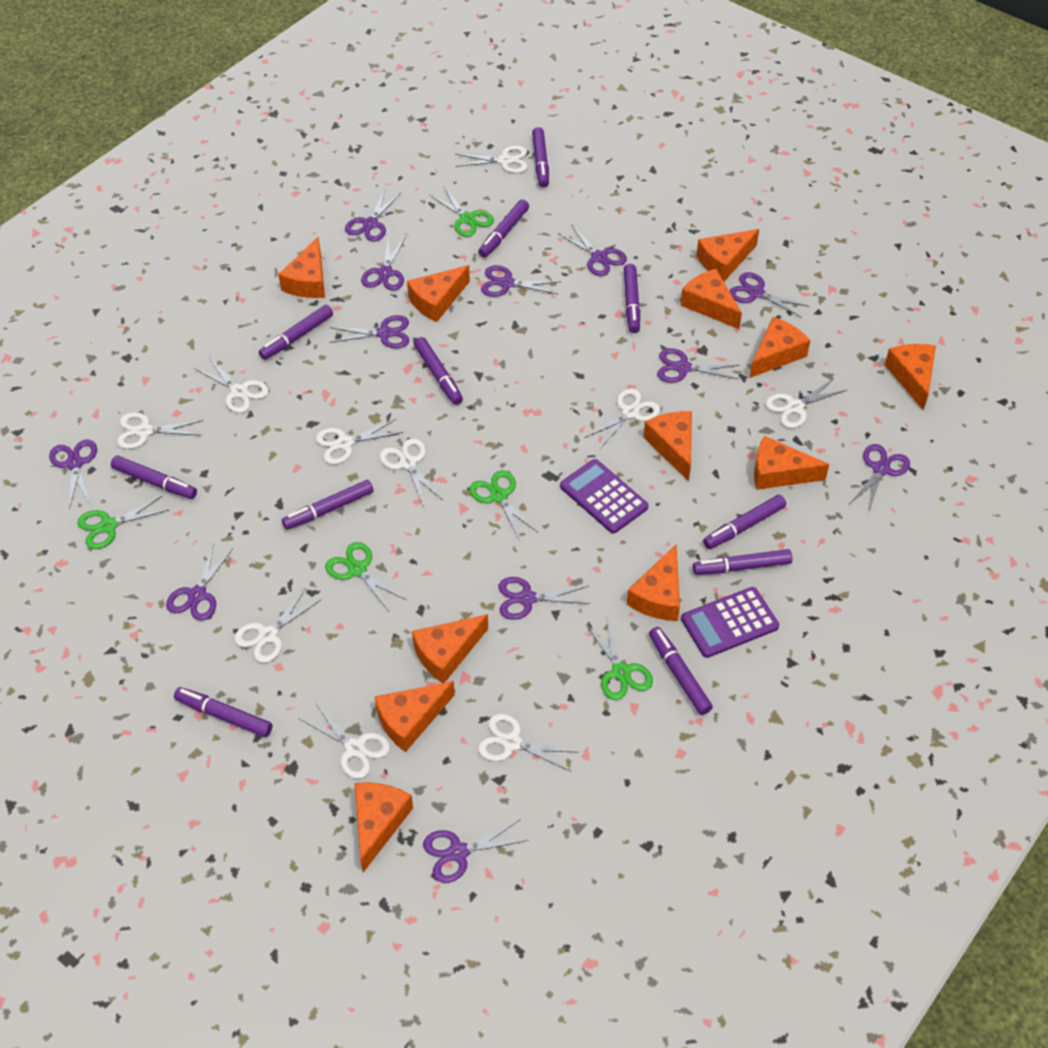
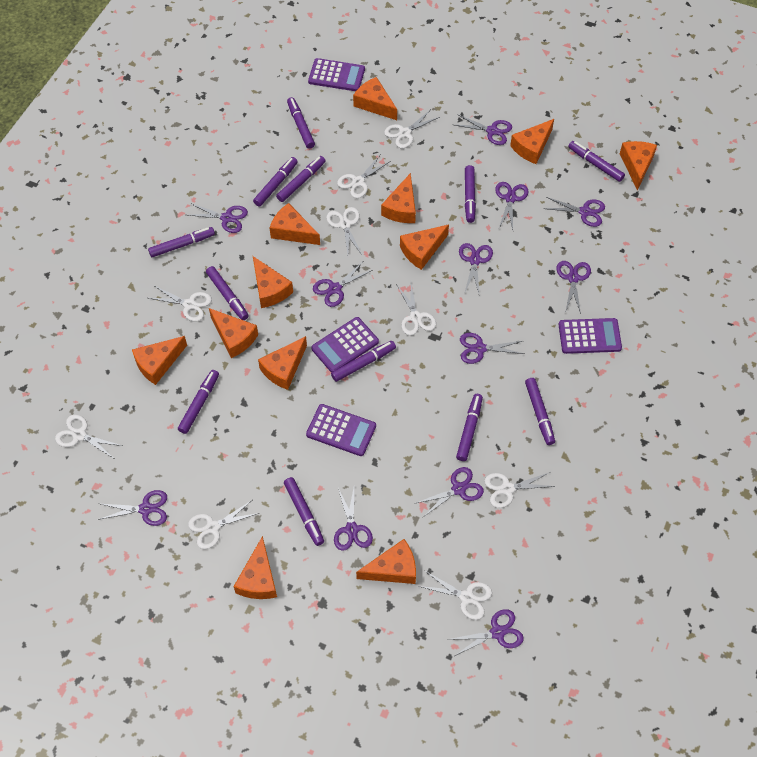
green scissors: [77,495,169,549] [325,542,406,611] [430,187,494,237] [469,470,539,540] [586,619,653,700] = 5 -> none = 0
purple calculator: [560,459,648,534] [681,587,779,658] = 2 -> [306,404,376,456] [308,58,365,91] [311,317,379,373] [559,318,622,354] = 4
purple marker: [111,455,197,499] [174,687,272,737] [259,305,333,360] [282,480,374,530] [414,337,463,405] [478,199,529,257] [532,127,549,188] [624,264,640,333] [649,627,713,715] [693,549,793,575] [703,495,786,549] = 11 -> [148,227,215,257] [178,370,219,434] [206,266,249,320] [253,157,298,207] [276,156,325,202] [284,477,324,546] [287,97,315,149] [331,341,396,382] [456,394,483,461] [465,165,476,223] [525,378,555,445] [568,141,625,182] = 12
white scissors: [117,412,203,449] [194,357,269,413] [234,588,321,663] [300,702,390,779] [316,419,403,464] [380,438,443,507] [455,146,527,173] [478,714,579,772] [585,388,660,449] [765,378,847,428] = 10 -> [55,415,123,458] [149,285,212,322] [188,500,259,549] [326,207,362,255] [337,155,391,198] [384,110,440,148] [396,283,436,336] [418,571,492,620] [484,472,556,508] = 9

